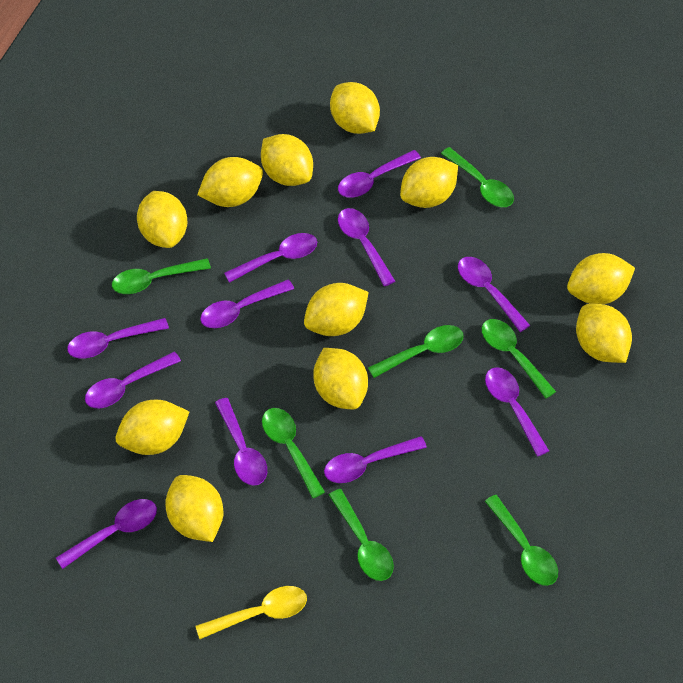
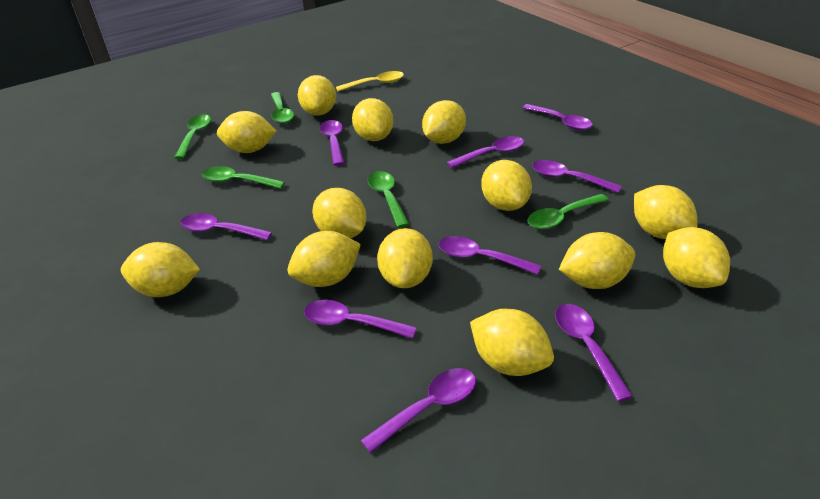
green spoon: [112,258,211,294] [262,408,325,498] [329,489,394,581] [368,325,464,378] [441,147,514,207] [482,319,556,399] [485,495,558,586] = 7 -> [174,114,211,159] [202,166,285,189] [271,92,294,124] [368,171,409,228] [527,194,609,229] = 5
purple spoon: [56,499,157,569] [67,318,169,359] [85,352,181,408] [200,279,294,328] [215,398,267,486] [224,233,317,283] [324,436,427,483] [338,150,421,198] [338,208,395,286] [458,257,530,332] [485,367,549,457] = 11 -> [180,213,272,240] [304,300,417,339] [320,120,344,166] [361,368,476,453] [438,236,541,275] [447,136,524,168] [522,104,593,130] [532,160,622,193] [555,304,633,402] = 9
yellow lemon: [116,400,189,455] [137,191,187,248] [165,475,223,542] [197,157,263,207] [261,134,313,186] [304,283,369,336] [313,348,368,410] [330,82,380,134] [400,157,458,208] [567,253,635,304] [576,304,632,363] = 11 -> [121,242,200,297] [217,111,276,153] [288,231,361,287] [298,75,336,115] [312,188,367,238] [352,98,393,141] [377,228,433,288] [422,100,466,144] [470,309,554,376] [481,160,532,211] [559,232,635,289] [634,185,698,239] [663,227,730,288] = 13

